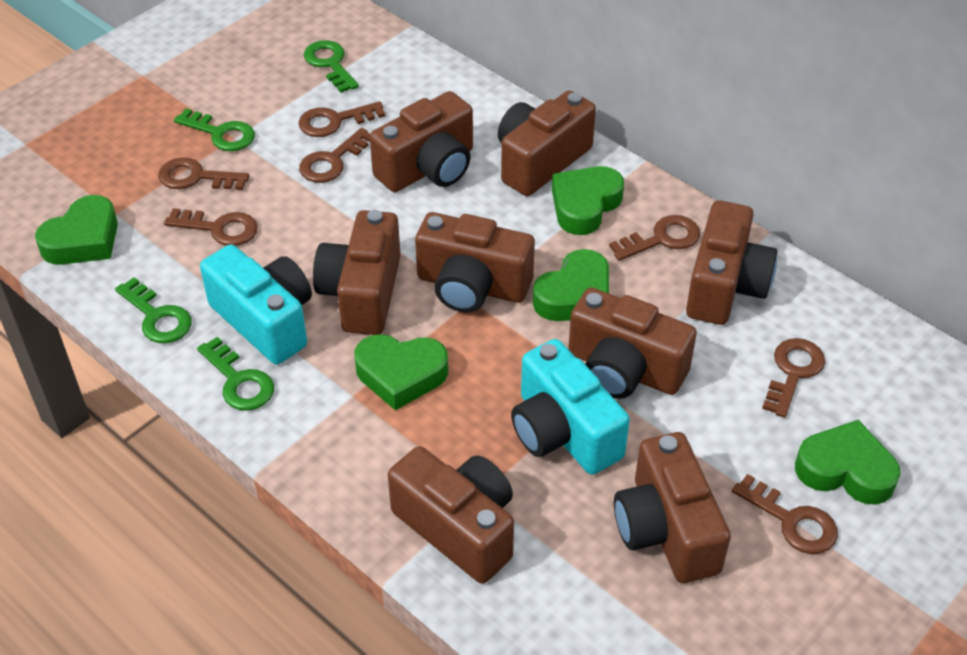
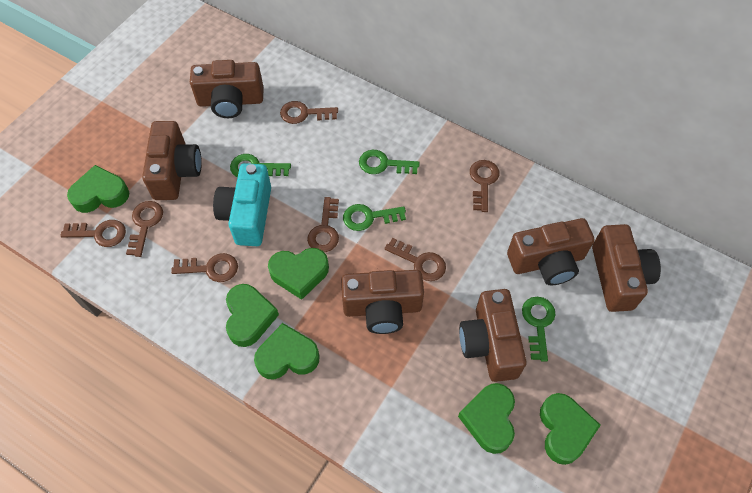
brown camera: [313,210,401,335] [370,91,473,192] [388,446,514,584] [415,212,535,313] [498,91,596,196] [568,288,697,399] [614,432,731,583] [686,200,778,325] = 8 -> [142,121,202,200] [190,60,263,118] [341,270,424,334] [459,289,527,382] [507,218,595,285] [592,224,661,312] = 6
green heart: [35,195,118,265] [354,334,448,410] [533,249,609,321] [552,166,624,235] [795,419,900,505] = 5 -> [67,165,129,213] [226,284,279,347] [254,323,320,379] [268,248,329,300] [458,383,515,454] [540,393,601,465] = 6
turquoise camera: [200,244,312,365] [511,339,630,475] = 2 -> [213,163,271,246] = 1

